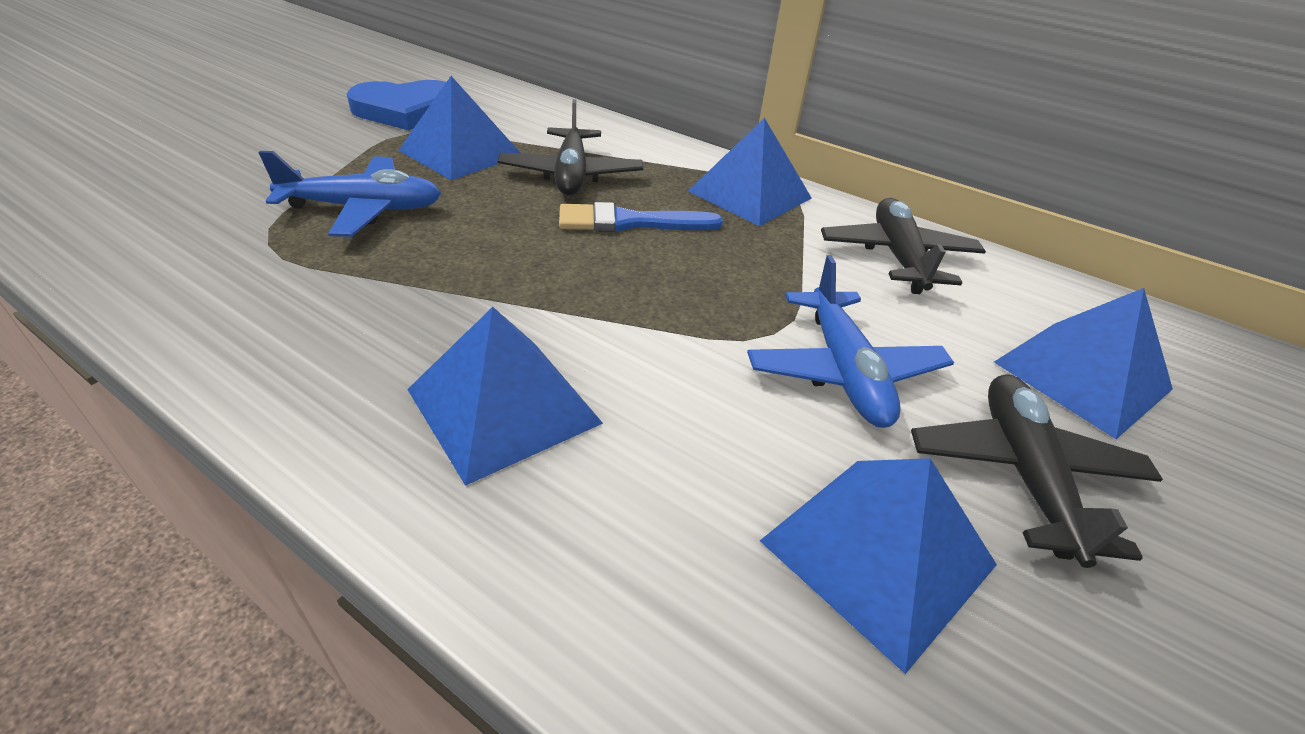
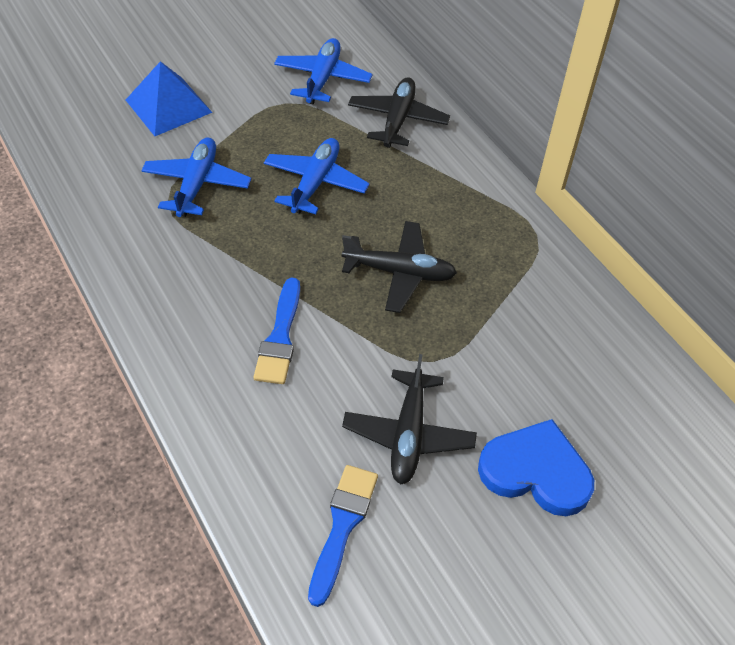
blue brush: [559,202,723,232] = 1 -> [254,278,300,384] [308,465,378,607] = 2
blue plane: [258,151,441,237] [747,255,954,428] = 2 -> [141,137,251,217] [264,138,369,214] [274,38,372,104] = 3
blue pyramid: [398,76,521,180] [407,307,603,486] [688,118,812,226] [760,458,997,674] [994,288,1173,439] = 5 -> [126,61,213,136] = 1

